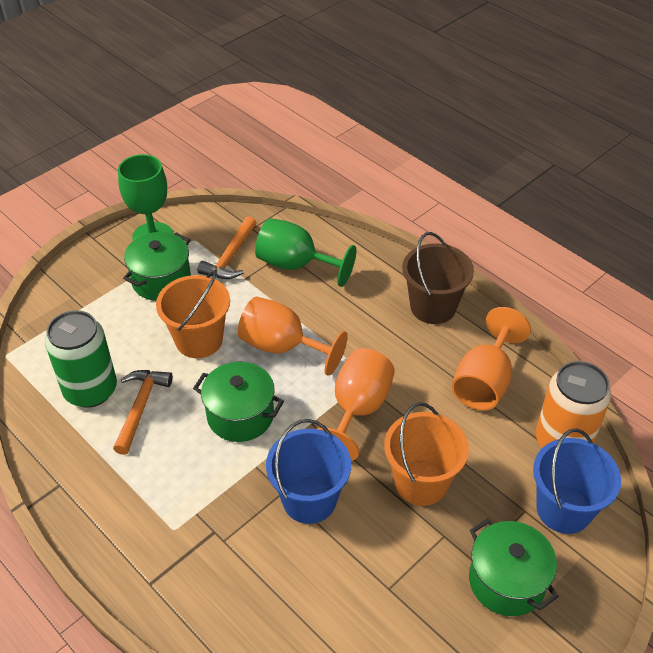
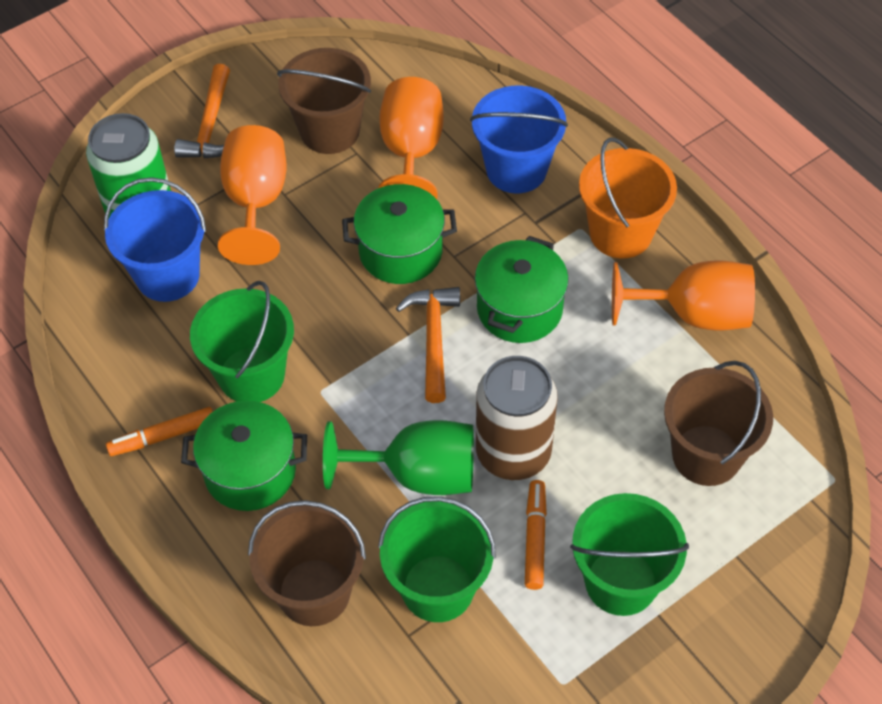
brown bucket: [402,232,474,324] = 1 -> [248,500,366,626] [277,48,371,154] [664,361,773,486] = 3
brown can: none = 0 -> [476,356,558,480] = 1
green bucket: none = 0 -> [190,281,294,402] [378,496,496,622] [570,493,689,616] = 3
green goblet: [118,154,173,241] [255,218,356,287] = 2 -> [323,420,474,495] = 1
orange bucket: [156,270,230,358] [384,402,469,506] = 2 -> [579,138,677,259] = 1
orange can: [536,361,611,448] = 1 -> none = 0
orange marker: none = 0 -> [106,407,213,456] [525,480,547,590] = 2

